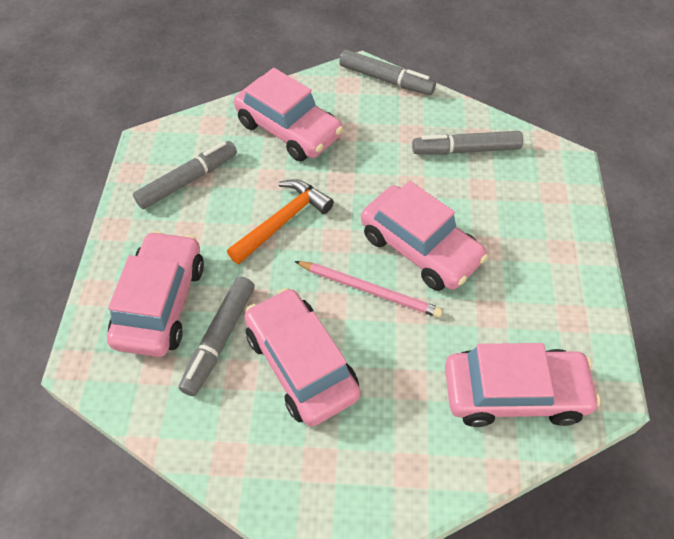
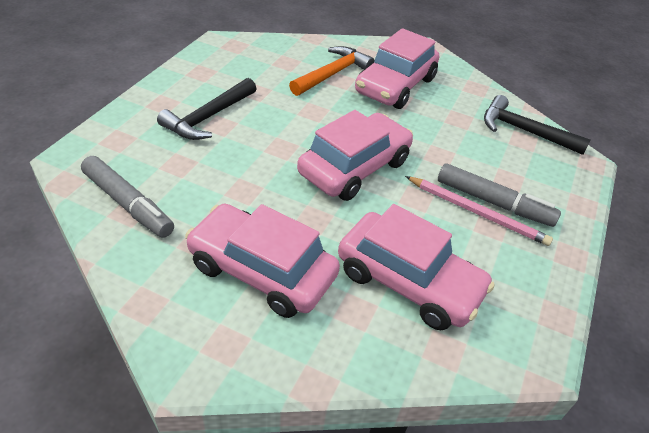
black hammer: none = 0 -> [157,78,257,140] [484,95,591,155] = 2
grey marker: [133,141,237,209] [178,276,255,396] [339,50,436,95] [412,131,523,155] = 4 -> [81,156,174,238] [438,163,561,227] = 2
pink car: [107,231,204,357] [234,68,343,161] [245,288,361,426] [361,181,488,291] [445,343,601,427] = 5 -> [185,204,340,318] [297,110,413,201] [338,204,495,330] [355,28,439,109] = 4

